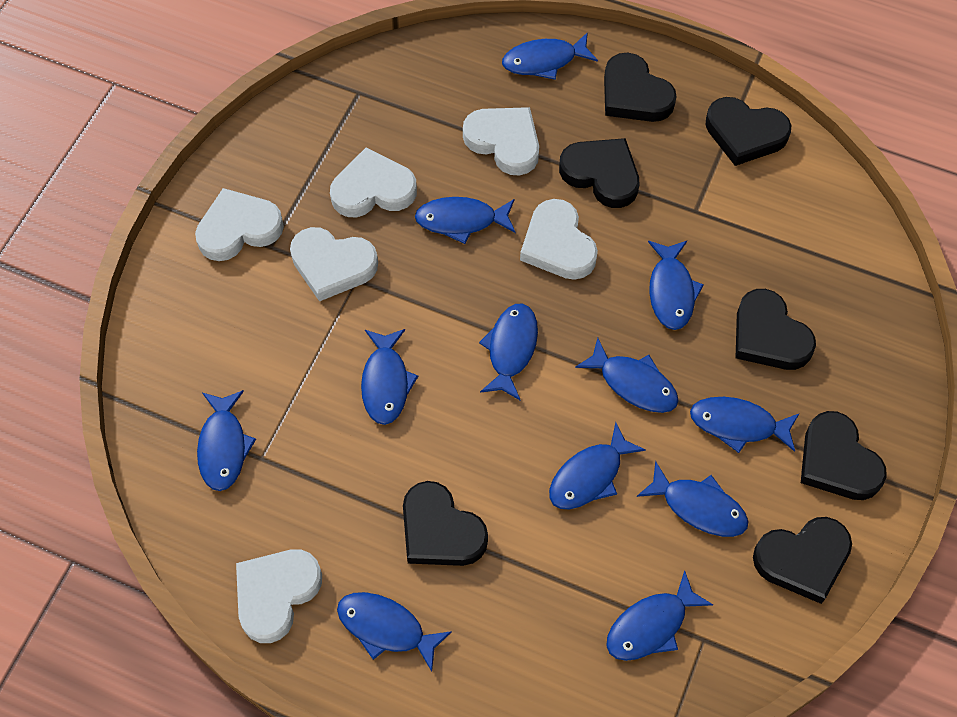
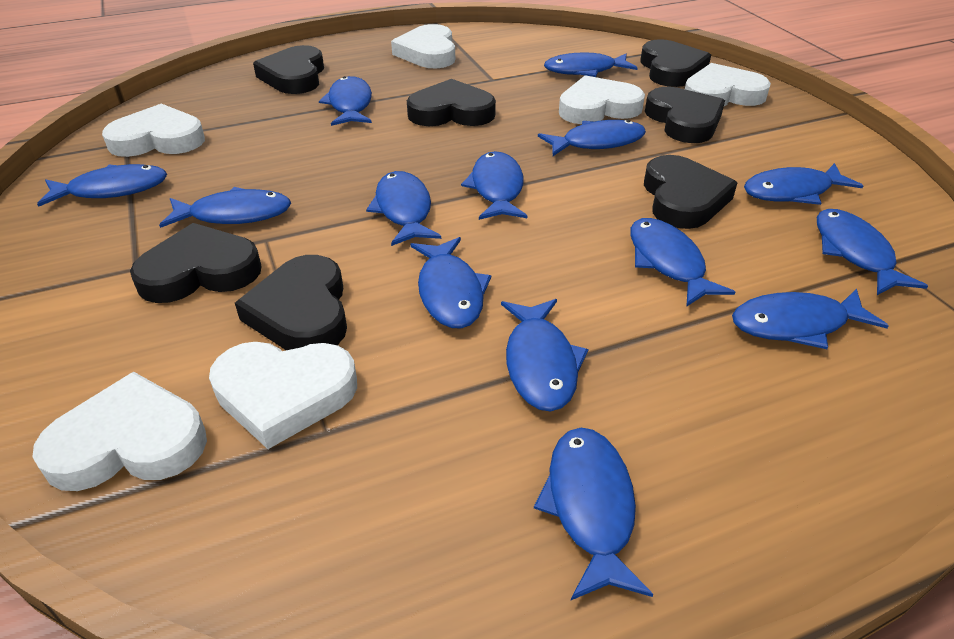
blue fish: [197,390,256,491] [337,592,452,672] [361,329,418,425] [415,197,516,244] [479,303,538,401] [502,32,598,80] [549,422,646,510] [575,338,679,413] [606,570,713,661] [637,461,749,537] [648,241,704,330] [690,397,800,453] = 12 -> [37,164,167,207] [159,187,291,228] [319,76,372,126] [366,171,441,246] [410,237,491,329] [461,151,527,220] [501,299,588,412] [534,428,653,600] [538,120,646,156] [544,52,638,77] [630,218,735,307] [732,289,889,349] [744,163,863,205] [817,209,928,295] = 14

